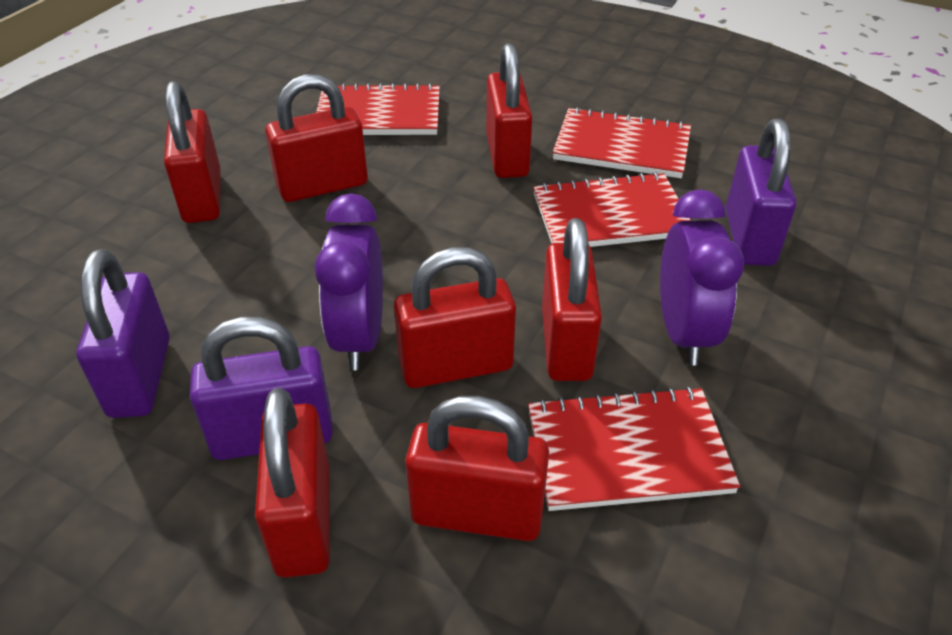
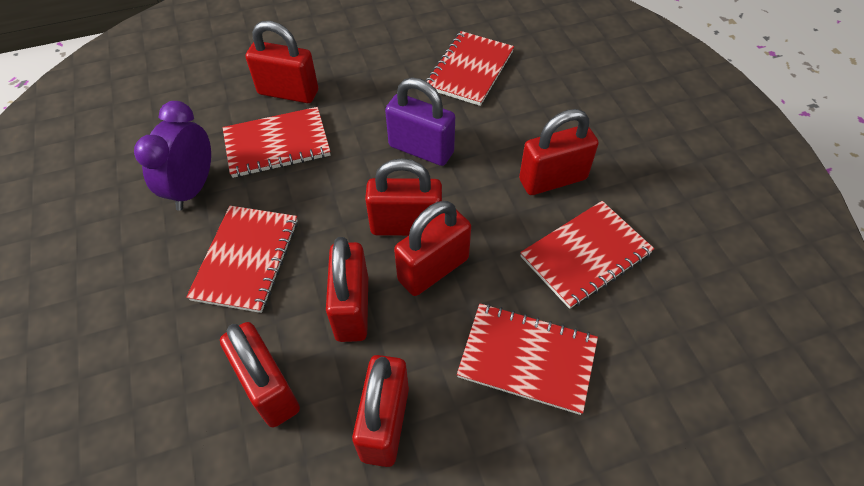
purple clock: [315,193,383,370] [660,189,745,366] = 2 -> [134,101,211,211] = 1
purple padlock: [77,249,170,418] [190,317,333,460] [726,118,796,266] = 3 -> [385,78,455,166] = 1
red notebook: [316,83,440,135] [528,386,740,511] [533,172,691,247] [552,107,691,178] = 4 -> [186,206,298,313] [223,107,330,178] [426,31,514,106] [457,303,598,415] [520,201,654,309] = 5

